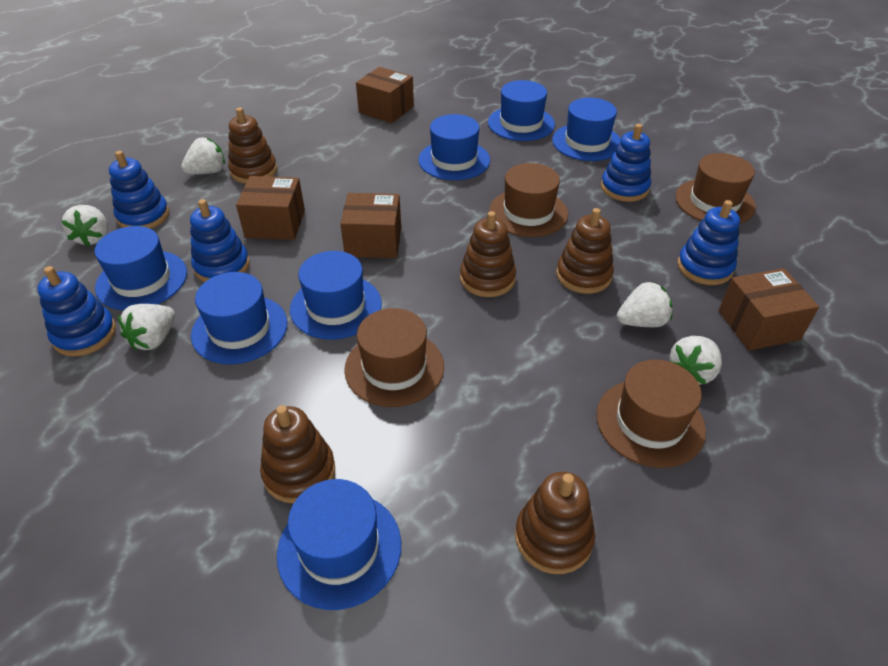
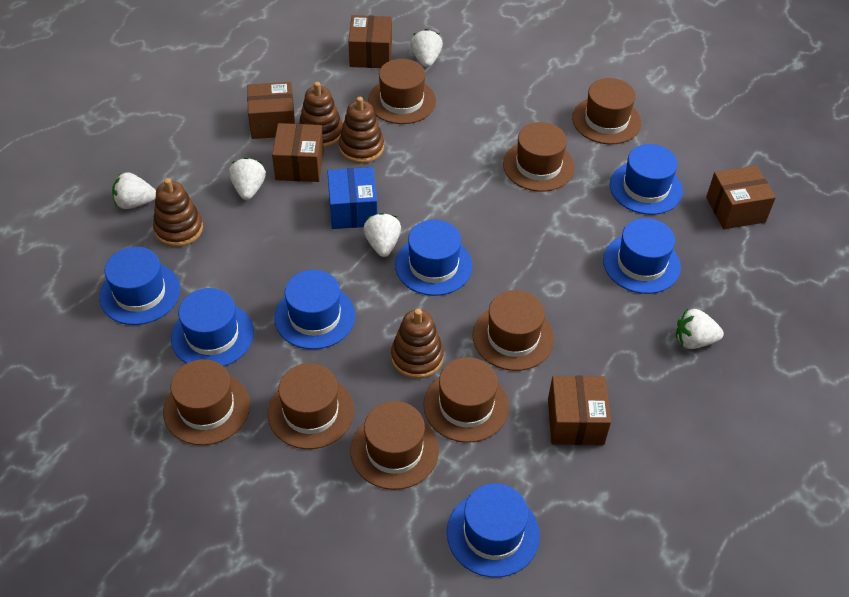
blue box: none = 0 -> [327,167,377,229] = 1
blue stacking toy: [37,266,116,356] [109,151,169,229] [190,199,250,282] [601,124,651,202] [677,200,740,285] = 5 -> none = 0
brown box: [236,176,305,240] [340,193,401,258] [356,67,414,123] [718,268,819,351] = 4 -> [247,82,295,139] [272,123,324,182] [348,15,392,68] [548,375,611,445] [706,165,776,229] = 5
brown hat: [344,308,444,407] [489,163,568,237] [596,359,706,468] [675,153,756,224] = 4 -> [163,359,250,445] [268,363,354,449] [351,401,439,490] [368,59,436,124] [423,357,509,443] [473,290,554,371] [503,122,575,192] [572,78,641,144] = 8
brown stacking toy: [228,107,277,184] [260,405,335,504] [460,211,516,297] [515,472,595,574] [556,208,614,294] = 5 -> [153,178,203,247] [299,82,343,148] [339,97,384,163] [391,309,444,379] = 4

